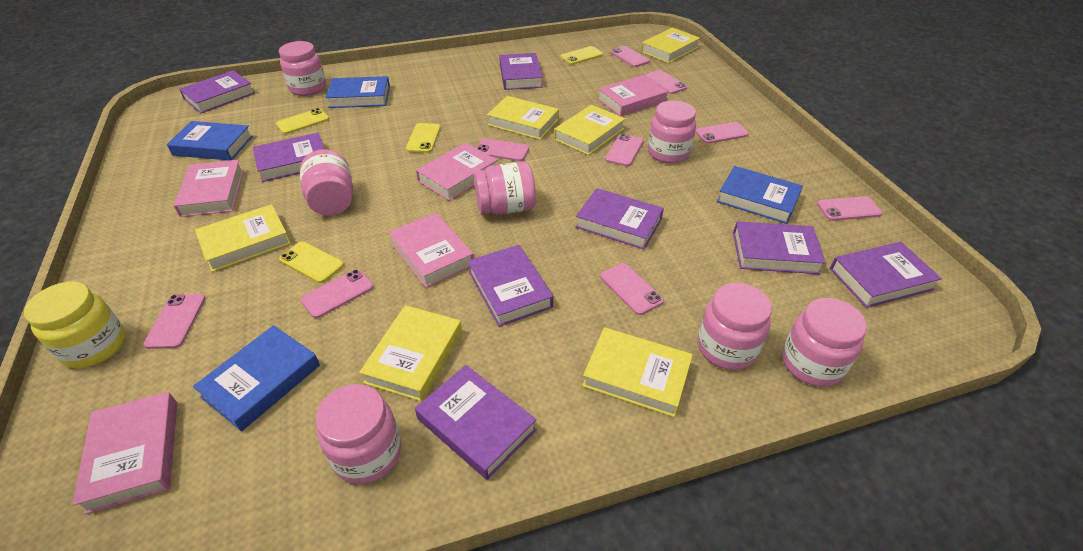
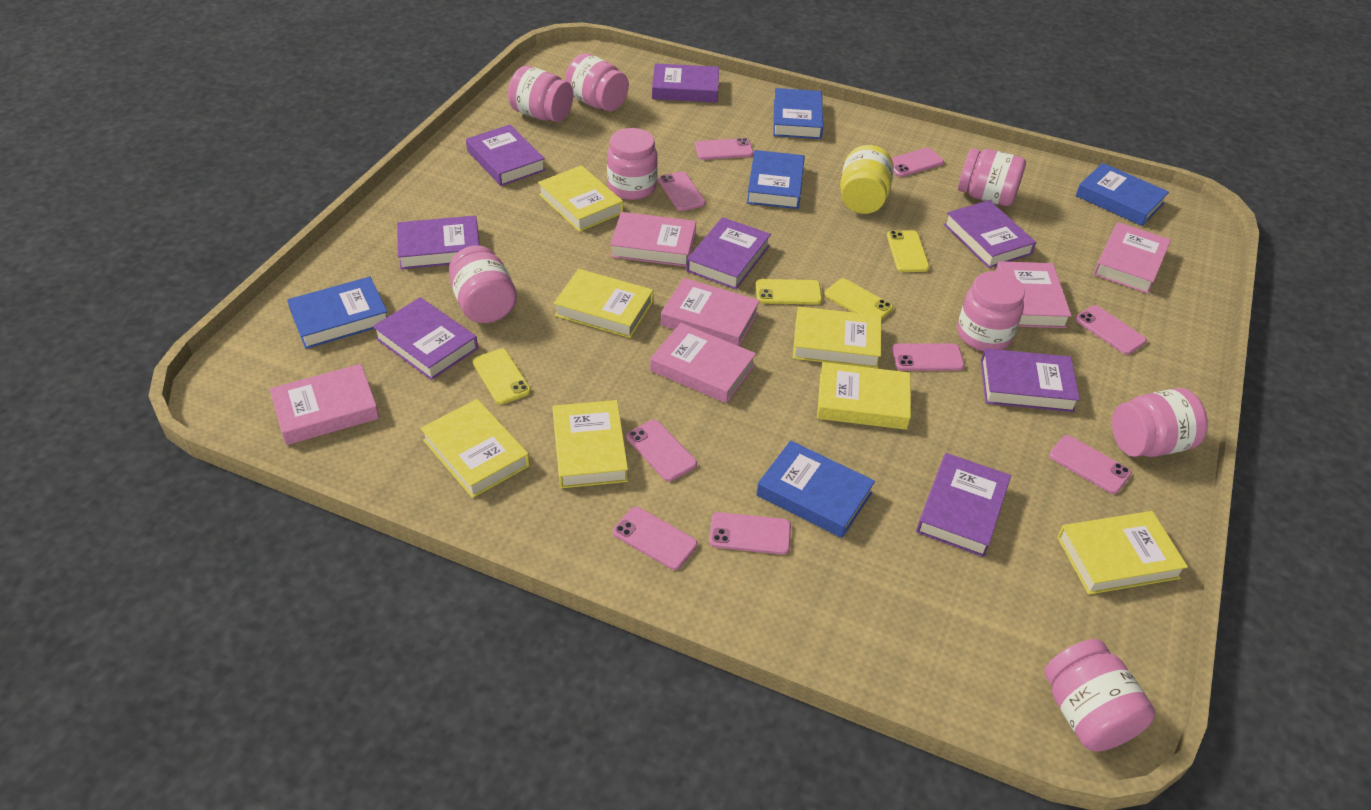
blue book: [167,121,253,160] [193,325,320,432] [325,76,390,108] [717,166,803,224] = 4 -> [287,277,387,349] [747,150,805,209] [756,440,875,538] [773,88,823,139] [1076,163,1169,226] = 5
pink book: [72,392,177,514] [174,160,244,217] [388,213,474,287] [416,143,497,201] [597,75,668,116] = 5 -> [270,364,380,445] [610,212,696,267] [650,323,756,403] [661,278,760,346] [995,261,1071,328] [1093,222,1171,294] = 6
pink jar: [279,41,326,96] [300,149,353,216] [316,384,401,484] [474,161,536,215] [648,100,696,164] [698,283,772,370] [782,298,867,387] = 7 -> [449,245,517,323] [508,66,573,122] [565,53,629,111] [607,128,658,200] [957,271,1025,351] [958,148,1026,206] [1044,639,1155,752] [1112,388,1208,457] = 8
yellow book: [195,204,291,272] [359,305,462,402] [487,96,559,140] [554,105,625,155] [582,327,693,417] [641,28,700,63] = 6 -> [420,399,530,498] [538,165,623,232] [552,400,628,488] [553,269,653,338] [793,306,881,368] [817,362,911,430] [1057,511,1188,595] = 7

